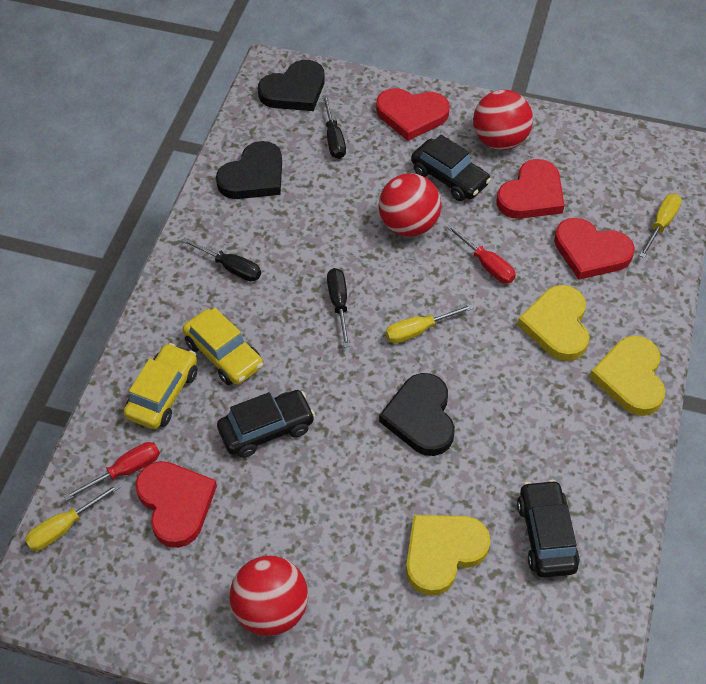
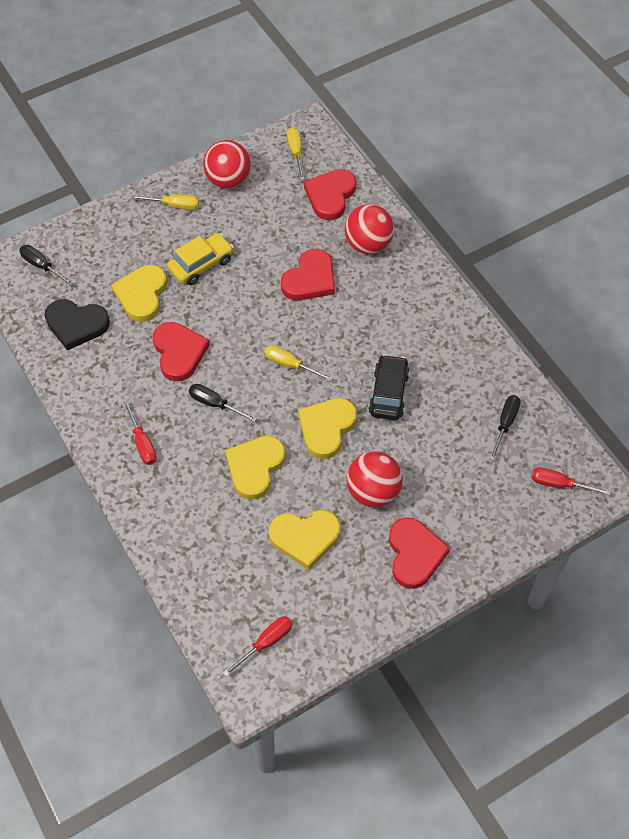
black car: [217,390,315,458] [411,134,491,201] [517,480,580,578] = 3 -> [368,354,410,420] = 1
black heart: [216,141,282,199] [258,60,325,111] [379,373,455,456] = 3 -> [44,299,110,350] = 1
red screwdriver: [63,442,160,501] [446,224,516,284] = 2 -> [123,400,157,465] [223,616,292,677] [532,467,611,495] = 3
yellow car: [124,343,198,429] [183,308,263,385] = 2 -> [167,233,234,285] = 1
yellow heart: [406,515,491,596] [517,285,590,361] [590,336,666,416] = 3 -> [111,265,167,322] [225,436,286,500] [269,510,341,570] [298,398,357,459] = 4

